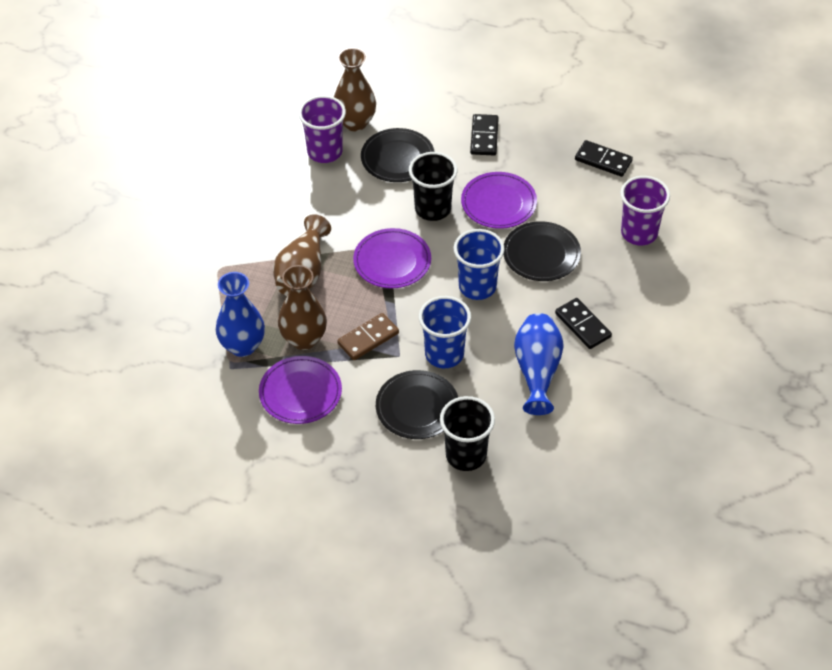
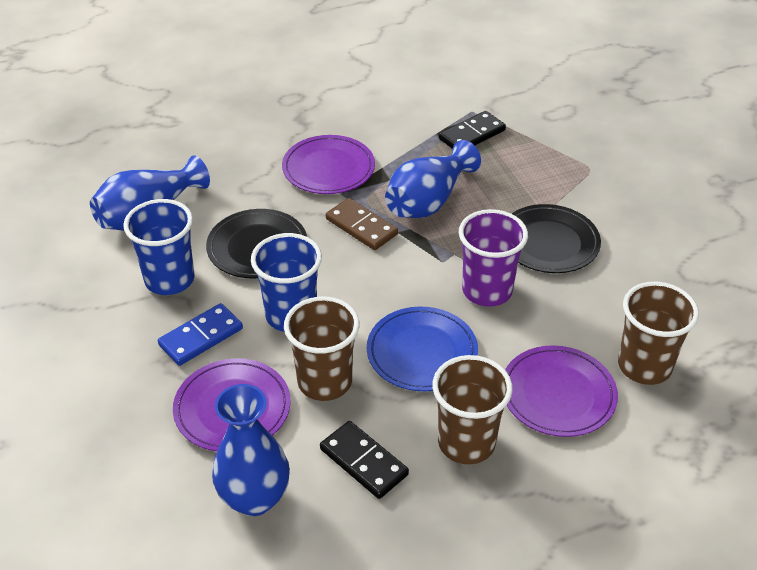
black cup: [409,152,458,221] [440,396,495,471] = 2 -> none = 0
black domino: [470,114,499,156] [555,298,612,349] [575,140,633,177] = 3 -> [320,421,409,499] [439,111,506,149] = 2
black plate: [361,128,435,182] [376,370,458,439] [503,221,581,281] = 3 -> [206,209,307,278] [512,204,601,273] = 2
blue domino: none = 0 -> [158,303,243,366] = 1
blue plate: none = 0 -> [367,307,478,391] = 1
blue vase: [216,272,265,357] [514,313,564,415] = 2 -> [90,155,210,231] [212,384,290,516] [385,140,481,218] = 3
brown cup: none = 0 -> [284,297,359,401] [432,355,513,464] [618,282,699,385] = 3
brown vase: [273,214,331,296] [278,265,327,350] [334,48,376,131] = 3 -> none = 0
purple cup: [298,95,346,163] [620,176,670,245] = 2 -> [459,209,528,307] = 1

